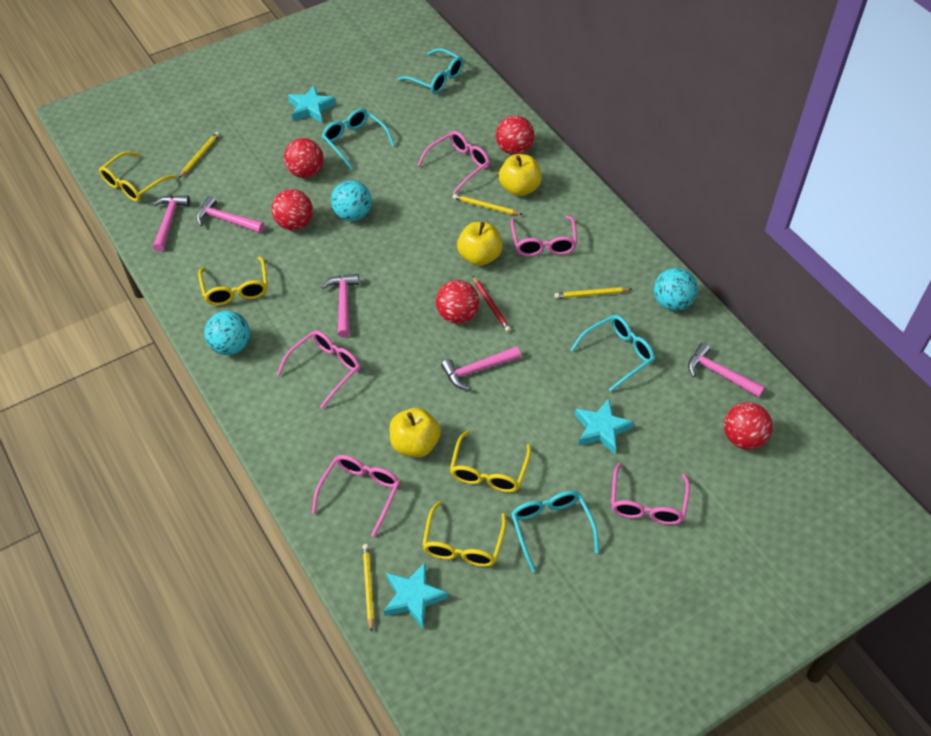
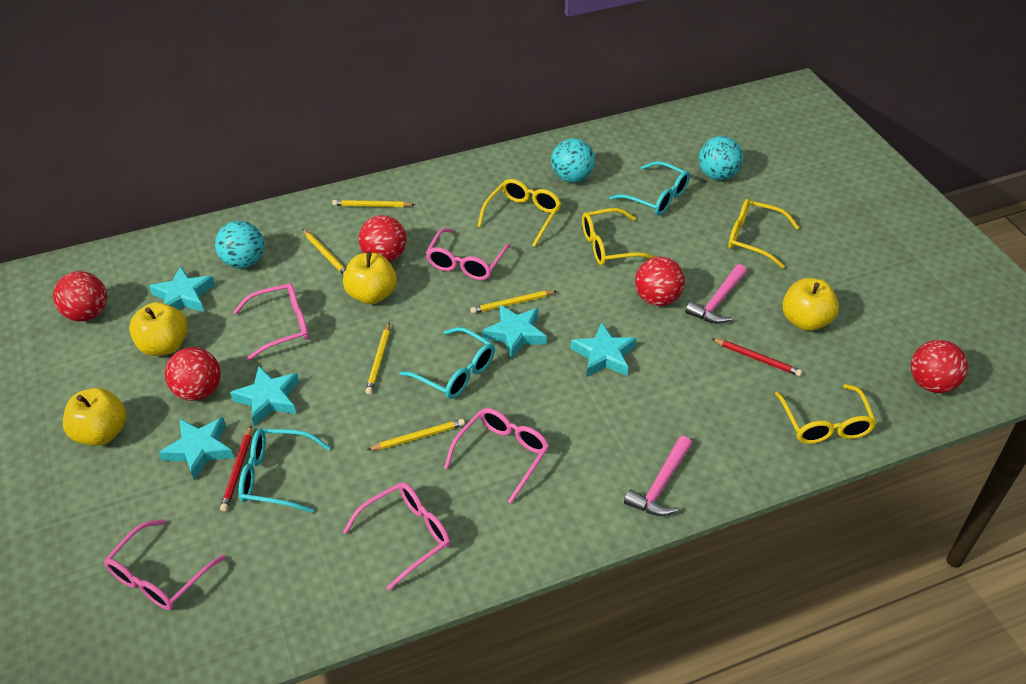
pink hammer: [152,195,190,252] [196,196,264,233] [321,274,359,337] [441,346,521,390] [688,343,765,397] = 5 -> [624,436,692,516] [685,264,747,324] = 2
red pencil: [472,275,511,332] = 1 -> [220,426,252,512] [711,338,802,376] = 2
turquoise glasses: [322,108,395,169] [397,48,464,94] [511,491,599,572] [571,315,655,392] = 4 -> [239,429,330,513] [399,327,495,399] [609,161,690,215] = 3
turquoise star: [288,85,336,123] [384,563,448,628] [575,398,634,454] = 3 -> [149,266,215,312] [159,417,234,480] [230,366,299,426] [482,305,547,359] [571,322,636,377] = 5
yellow apple: [390,408,441,458] [457,222,502,266] [499,154,542,196] = 3 -> [63,388,127,446] [129,302,188,356] [343,251,397,304] [782,278,839,331] = 4
yellow pencil: [179,132,220,178] [363,544,374,632] [453,194,523,215] [554,287,632,298] = 4 -> [302,229,346,275] [332,200,415,207] [365,322,390,394] [367,419,465,450] [470,291,557,314] = 5

